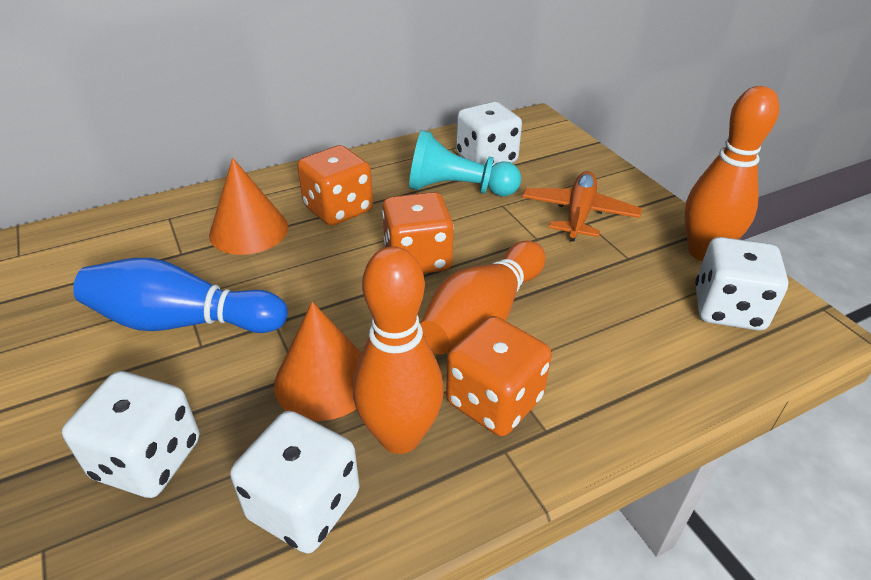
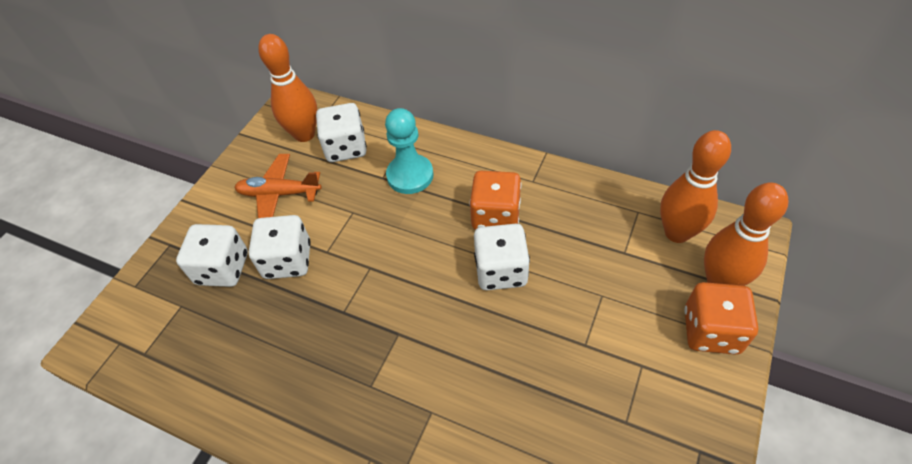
blue bowling pin: [73,258,288,333] = 1 -> none = 0
orange cone: [209,158,288,255] [274,302,362,421] = 2 -> none = 0
orange dice: [297,145,373,226] [382,192,454,274] [446,316,552,436] = 3 -> [469,171,521,230] [684,282,758,355] = 2

